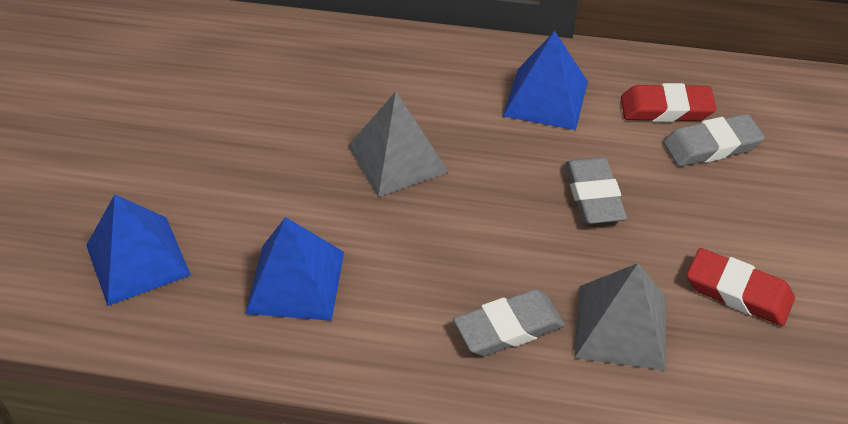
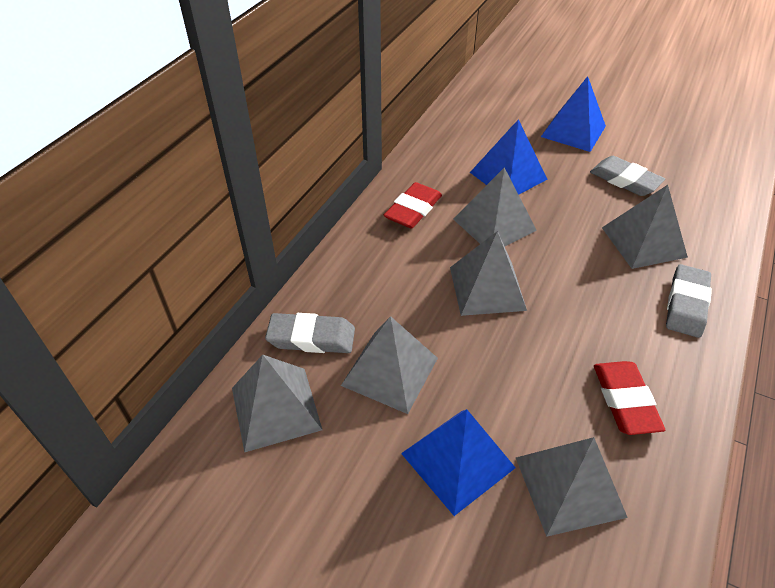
grey pyramid: [348,92,449,197] [574,263,666,371] = 2 -> [232,355,322,453] [341,316,438,414] [450,231,527,316] [453,168,537,246] [516,437,628,537] [602,185,688,269] = 6

